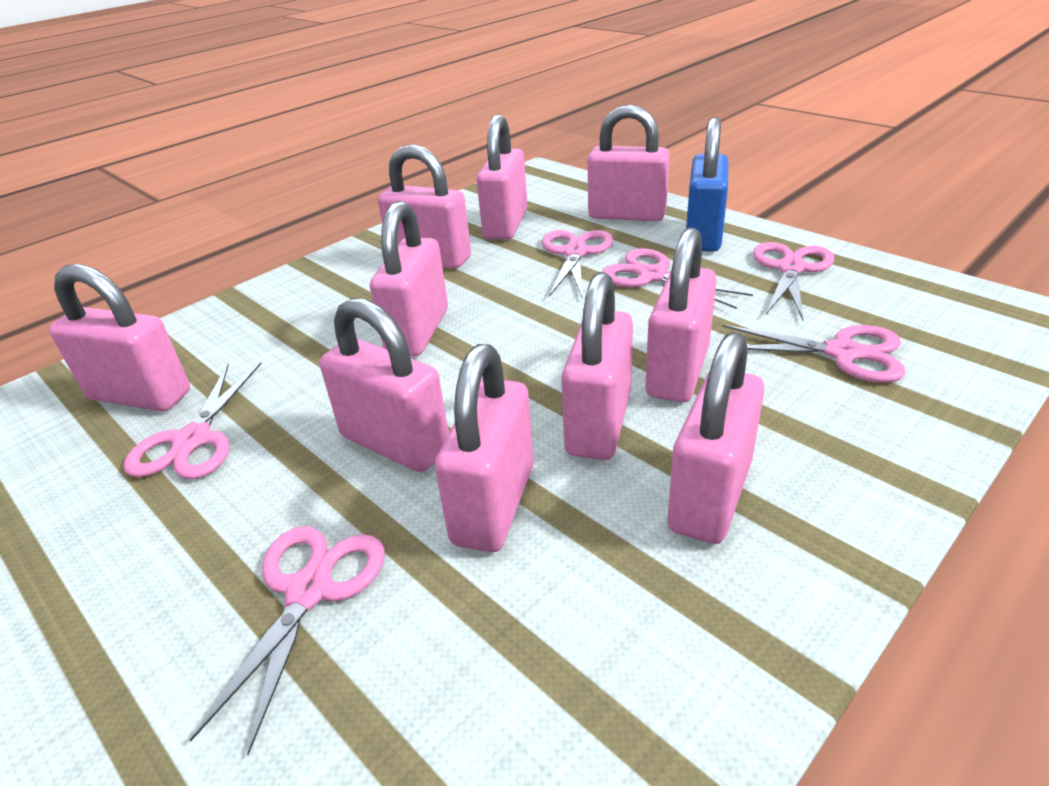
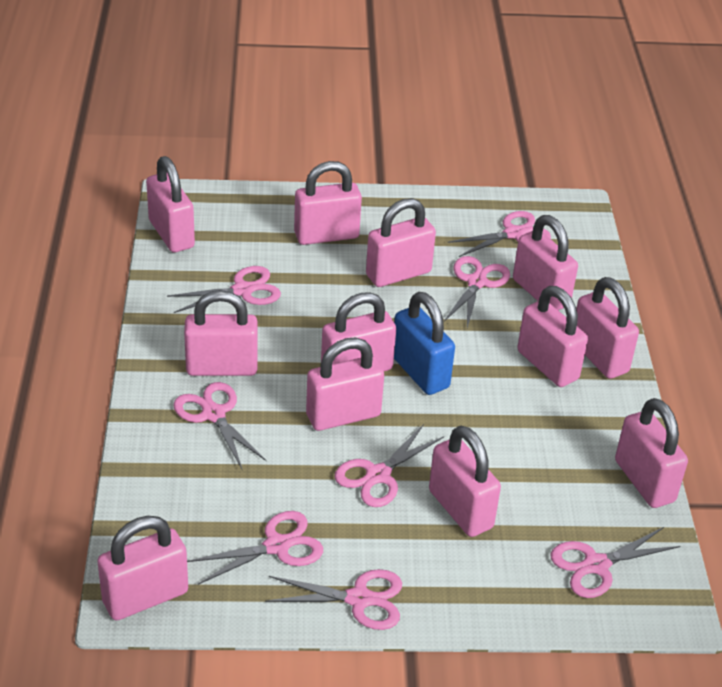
pink padlock: [49,264,190,411] [320,298,449,472] [370,201,448,356] [378,144,471,269] [435,344,534,552] [476,114,527,240] [561,272,633,460] [588,105,670,222] [645,227,717,402] [667,332,764,544] = 10 -> [97,516,188,621] [146,156,195,252] [184,290,258,376] [294,161,362,245] [306,338,384,431] [321,292,396,371] [366,198,436,287] [429,426,501,537] [513,215,578,310] [517,286,588,387] [576,277,639,379] [615,398,688,508] = 12
pink scissors: [123,362,262,479] [190,526,385,755] [542,230,613,297] [602,248,753,309] [722,325,906,383] [753,242,834,320] = 6 -> [167,266,281,313] [173,382,267,469] [187,511,323,585] [265,569,402,630] [334,424,444,507] [444,256,510,328] [448,211,551,257] [551,527,680,598] = 8

